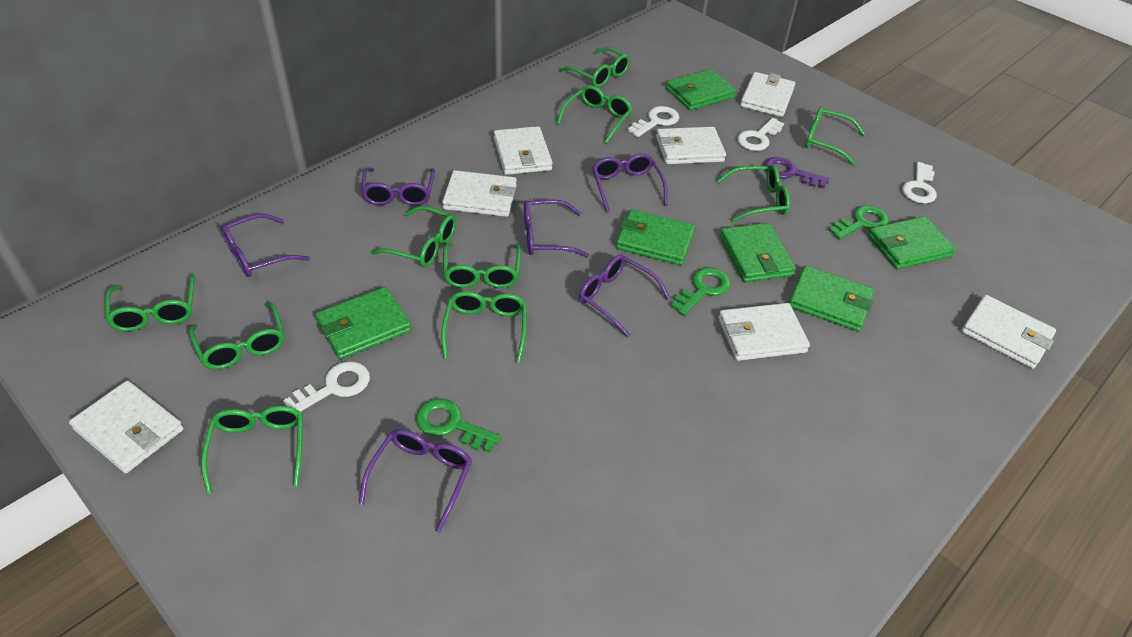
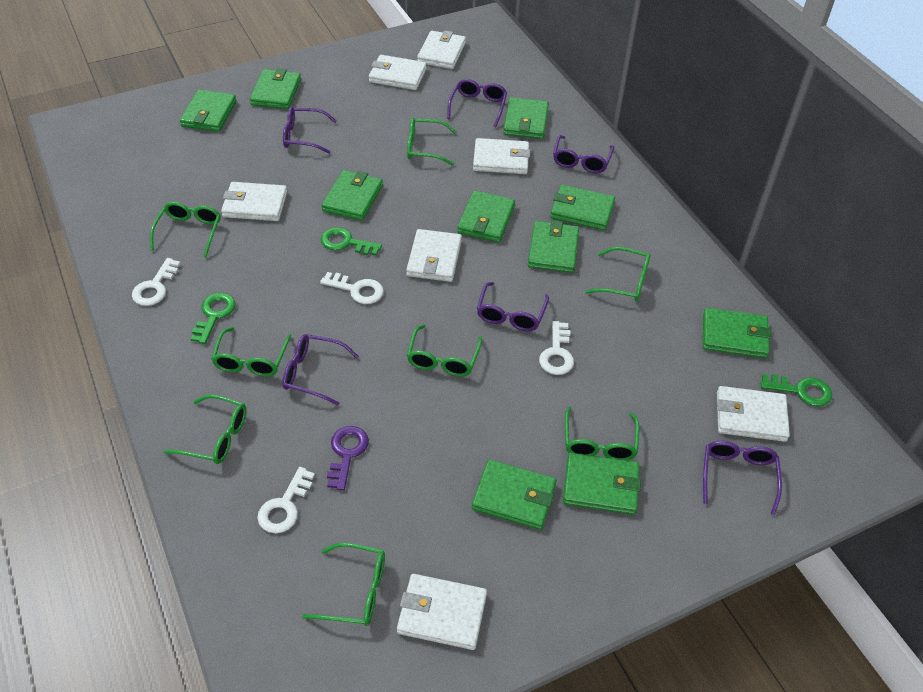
green glasses: [105,274,195,331] [189,302,284,369] [201,406,303,494] [371,206,456,267] [441,291,527,363] [443,244,521,288] [557,85,633,144] [559,47,630,88] [717,165,790,222] [805,106,865,165] = 10 -> [150,202,221,258] [164,394,247,464] [211,327,291,377] [302,543,385,626] [407,118,457,166] [407,325,482,377] [565,407,639,461] [585,247,650,302] = 8
green wallet: [315,287,411,359] [616,209,695,265] [666,69,736,110] [720,223,796,282] [789,265,874,331] [868,216,956,269] = 6 -> [180,89,237,132] [250,68,301,109] [321,170,383,221] [457,191,515,243] [472,459,556,530] [503,97,549,139] [528,220,579,273] [550,185,615,230] [563,452,641,515] [703,308,772,358] = 10

